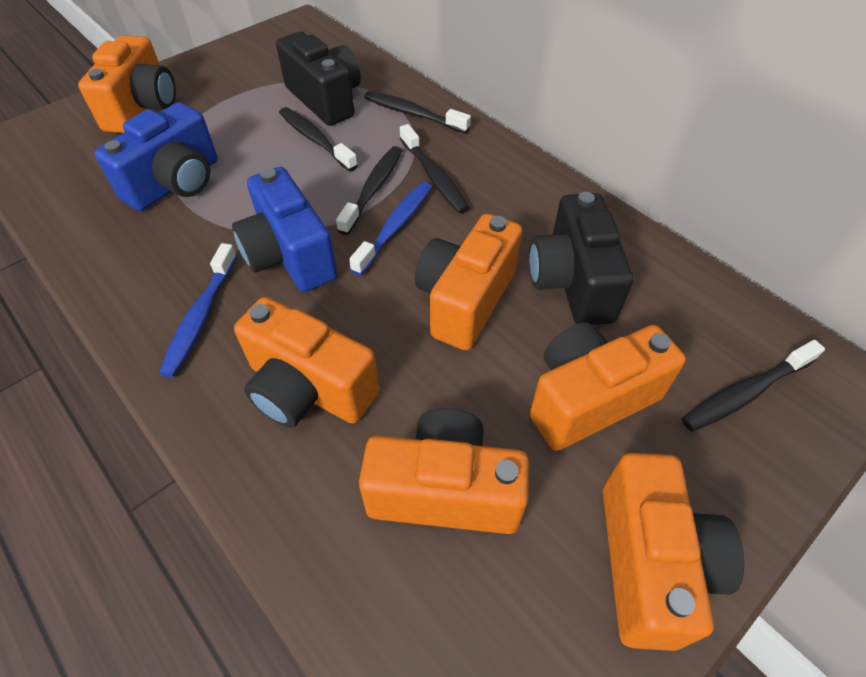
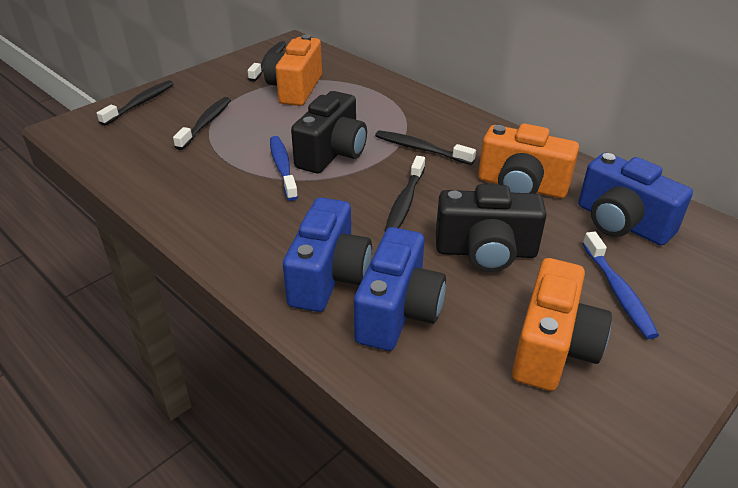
blue camera: [94,102,218,211] [232,167,338,292] = 2 -> [283,198,372,312] [354,227,446,351] [578,153,693,245] = 3
orange camera: [78,35,176,133] [234,297,379,428] [359,408,529,534] [415,214,522,351] [530,322,686,451] [603,453,744,651] = 6 -> [264,34,322,106] [478,123,579,198] [512,258,612,391] = 3

